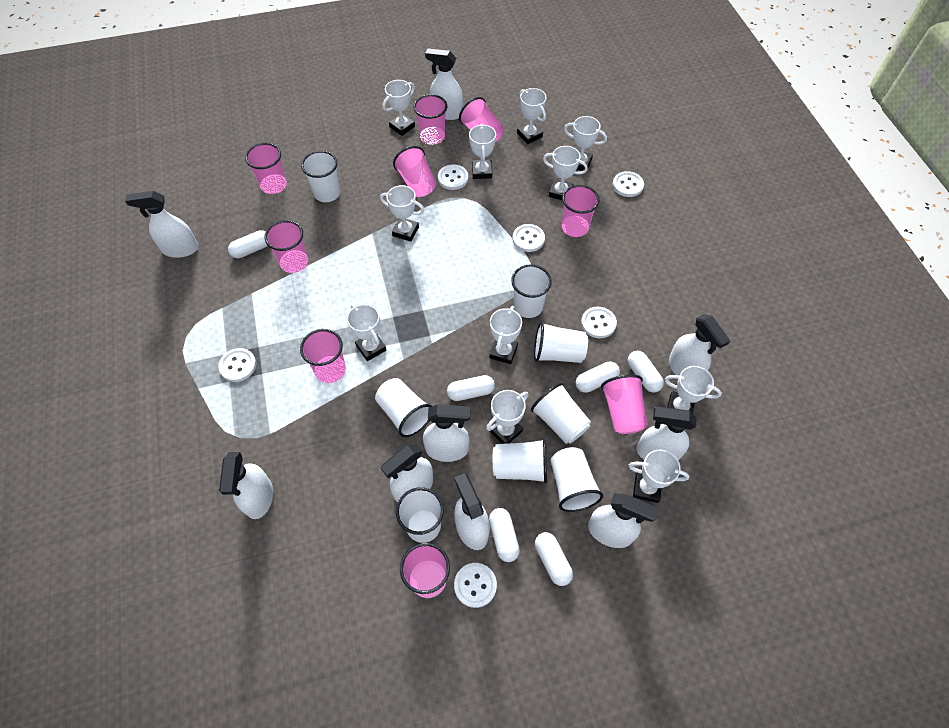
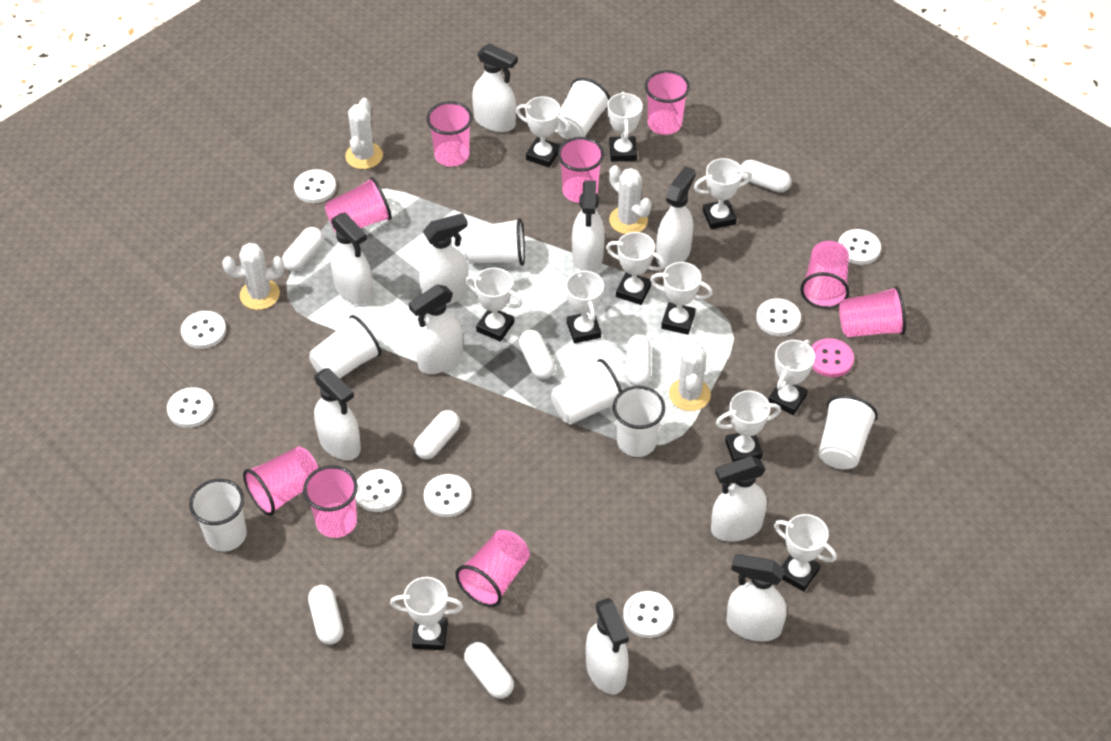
pink button: none = 0 -> [811,338,854,377] = 1
white button: [218,348,256,382] [438,164,468,190] [454,563,497,608] [513,224,545,252] [581,307,617,338] [613,171,644,197] = 6 -> [167,387,214,428] [181,311,226,349] [294,169,336,203] [355,469,402,512] [424,474,471,517] [623,591,673,638] [756,298,801,336] [838,229,881,265] = 8
white cactus: none = 0 -> [222,243,284,310] [345,98,383,169] [609,165,652,234] [669,341,711,411] = 4
white capsule: [228,230,268,258] [447,375,495,401] [489,508,520,562] [535,532,573,586] [576,361,620,393] [628,351,664,393] = 6 -> [282,227,324,272] [308,585,344,645] [414,410,460,459] [464,642,514,699] [519,330,555,379] [626,335,651,386] [741,160,791,192] = 7
white cup: [301,151,340,202] [375,378,432,437] [396,487,444,543] [493,439,547,483] [511,264,552,318] [531,383,591,444] [534,322,588,363] [550,447,603,512] = 8 -> [189,479,247,551] [309,315,381,378] [464,218,525,266] [551,359,622,425] [556,78,610,140] [613,386,665,457] [818,395,878,470] = 7
white spray bottle: [125,191,198,258] [219,452,273,519] [381,443,433,502] [423,404,470,462] [425,49,463,120] [454,473,490,550] [588,493,659,548] [636,406,697,461] [669,314,730,376] = 9 -> [314,368,361,460] [331,212,373,304] [409,284,463,374] [419,213,469,305] [472,44,518,132] [572,180,605,272] [586,598,629,694] [656,166,696,269] [711,456,767,542] [727,554,787,641] = 10

